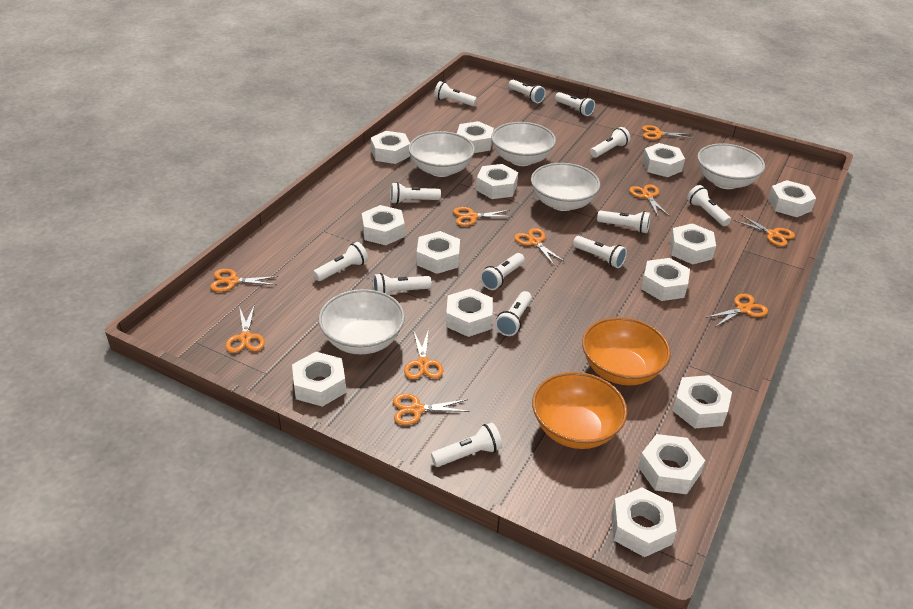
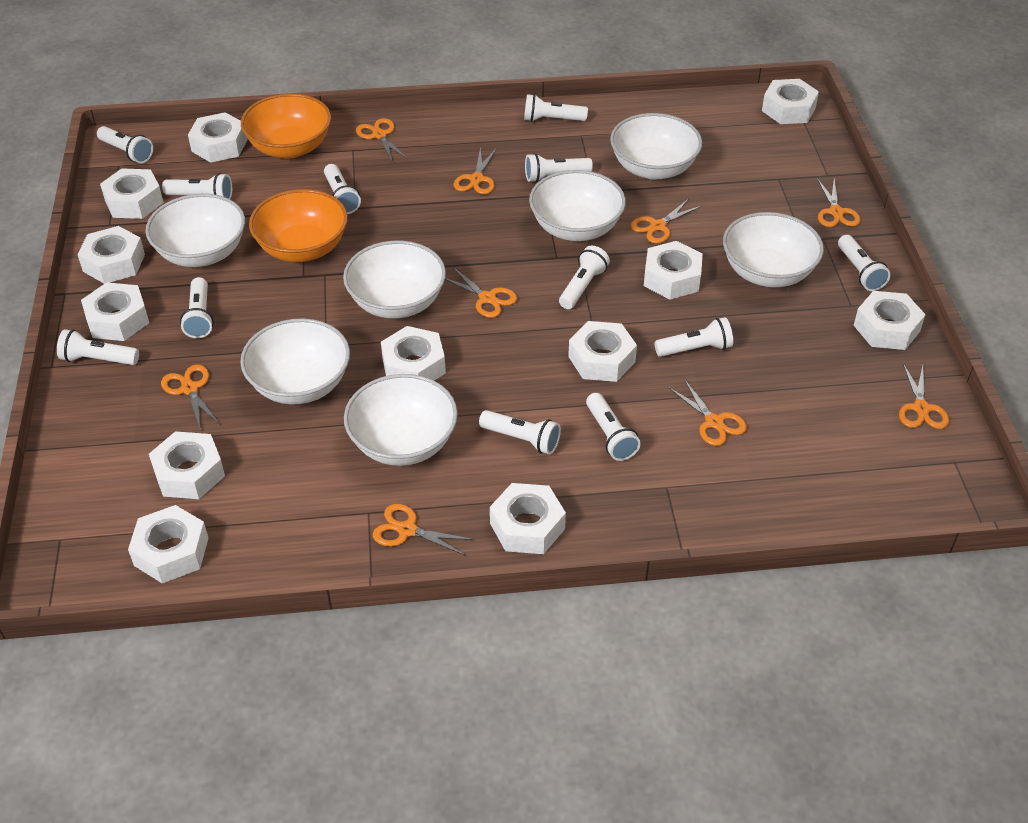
orange scissors: [210,269,279,292] [226,304,265,353] [393,394,470,425] [404,329,443,379] [453,207,513,226] [514,228,565,265] [629,184,669,216] [642,125,694,140] [705,294,768,327] [733,214,795,246] = 10 -> [161,364,219,428] [356,118,408,163] [373,504,474,556] [445,267,517,318] [454,147,496,194] [630,199,701,243] [668,379,747,446] [817,179,861,227] [899,363,949,429] = 9
white bowl: [319,289,405,354] [408,131,475,177] [491,122,556,166] [531,163,600,211] [697,143,765,189] = 5 -> [146,194,245,267] [240,318,350,405] [343,241,446,318] [344,374,458,466] [529,170,626,241] [610,113,702,180] [723,212,824,287] = 7
white flashlight: [313,242,368,281] [373,273,432,294] [390,182,441,204] [431,422,503,467] [434,81,477,106] [480,253,525,290] [495,291,532,336] [508,80,546,103] [555,92,595,116] [573,236,627,268] [590,127,631,158] [597,211,651,233] [687,185,731,226] = 13 -> [57,329,139,365] [97,126,153,163] [162,173,232,199] [180,277,214,338] [324,164,361,214] [479,410,561,454] [524,94,588,122] [525,153,593,182] [559,246,610,309] [586,393,641,461] [655,317,733,357] [838,235,891,291] = 12
white nut: [292,352,346,407] [362,205,405,245] [371,131,410,164] [417,231,460,274] [446,288,493,337] [457,121,494,153] [476,164,518,199] [611,487,677,557] [638,434,705,494] [641,258,690,301] [642,143,685,177] [670,223,716,264] [672,375,732,428] [768,180,816,217] = 14 -> [77,226,145,284] [81,282,149,341] [100,168,164,219] [128,505,208,584] [149,431,225,499] [188,112,248,163] [381,326,446,381] [490,483,566,554] [568,321,637,382] [644,241,703,299] [762,79,819,124] [853,291,926,350] = 12

